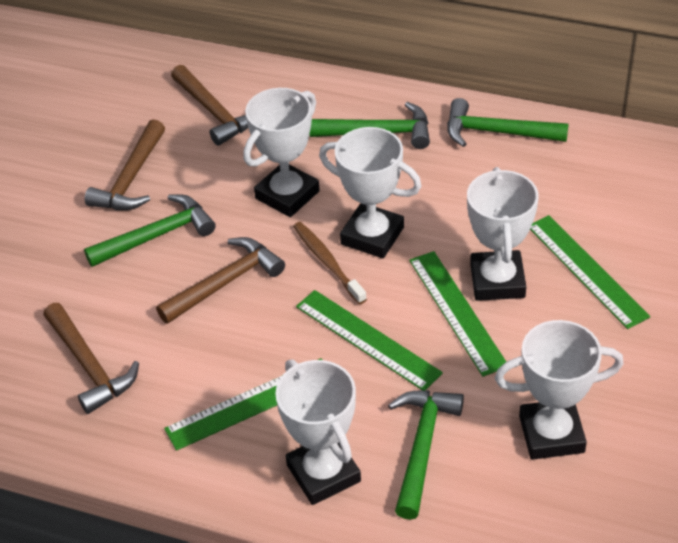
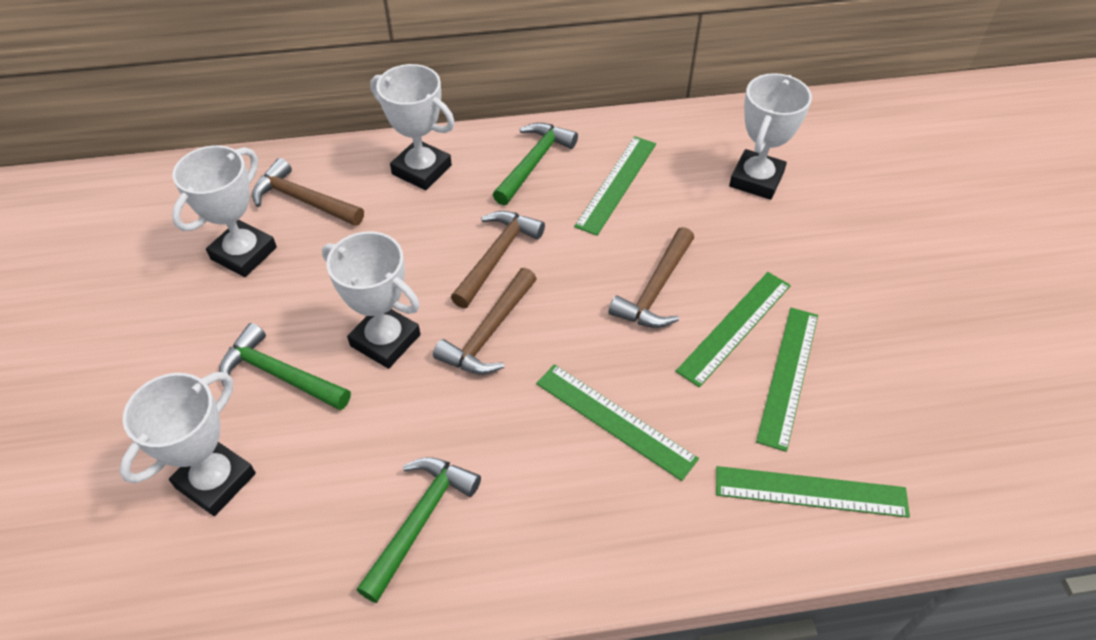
brown toothbrush: [293,222,367,304] = 1 -> none = 0
green hammer: [84,194,216,267] [309,102,430,149] [388,390,464,520] [447,98,569,147] = 4 -> [219,323,351,410] [356,457,481,603] [493,123,578,205] = 3
green ruler: [164,358,323,451] [296,290,443,391] [409,251,506,377] [530,215,650,329] = 4 -> [536,364,699,481] [574,136,656,236] [676,272,791,387] [716,466,910,518] [756,308,818,452] = 5

